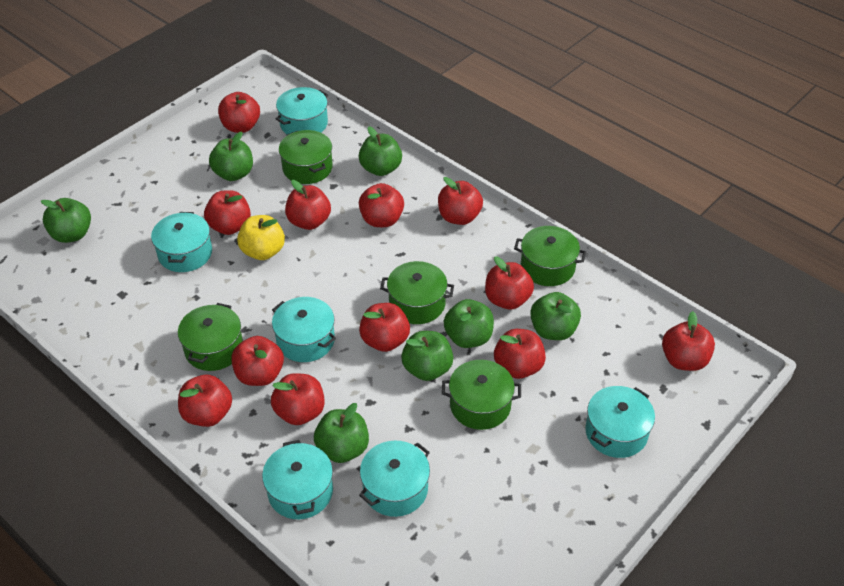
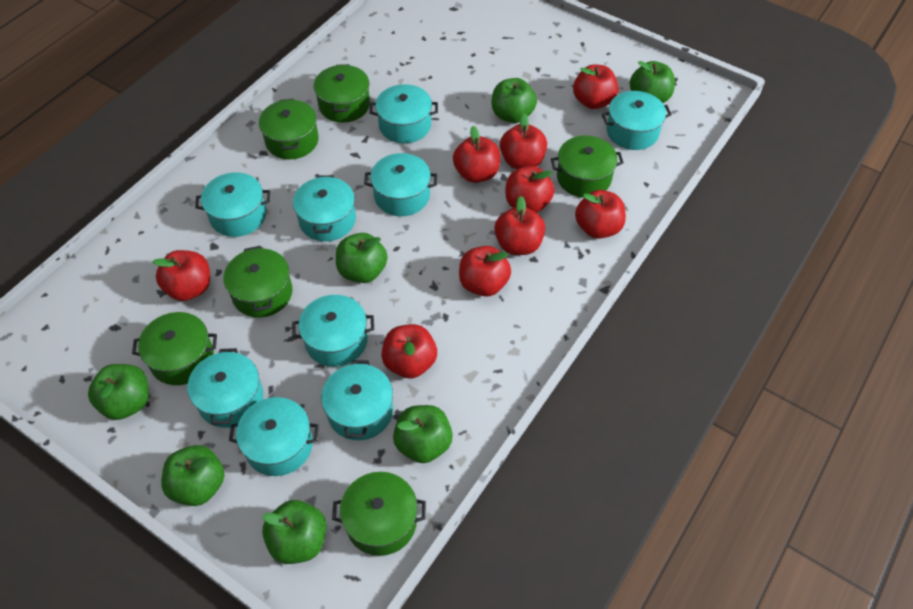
green pot: [178,303,243,371] [279,130,333,184] [380,261,454,324] [442,360,521,430] [514,226,586,286] = 5 -> [132,312,217,385] [223,246,293,318] [259,99,319,160] [314,64,370,123] [332,472,426,556] [551,136,624,198] = 6
red apple: [178,375,232,427] [204,190,251,235] [218,92,260,133] [231,336,284,386] [271,373,325,425] [285,180,331,230] [359,183,404,227] [359,303,410,352] [438,177,483,225] [485,256,534,309] [494,329,546,379] [662,311,715,371] = 12 -> [153,250,210,301] [381,324,437,379] [453,126,500,183] [459,246,511,297] [494,196,545,255] [500,113,547,169] [506,166,555,213] [573,64,619,109] [575,190,626,239] = 9
turquoise pot: [151,212,212,272] [262,440,333,519] [272,297,336,362] [275,87,328,134] [359,441,430,517] [585,386,655,458] = 6 -> [188,348,263,428] [195,172,270,237] [229,397,319,476] [292,295,374,367] [293,175,356,242] [321,360,393,441] [364,153,437,216] [370,84,438,143] [602,91,672,150] = 9
yellow apple: [237,215,285,260] = 1 -> none = 0

